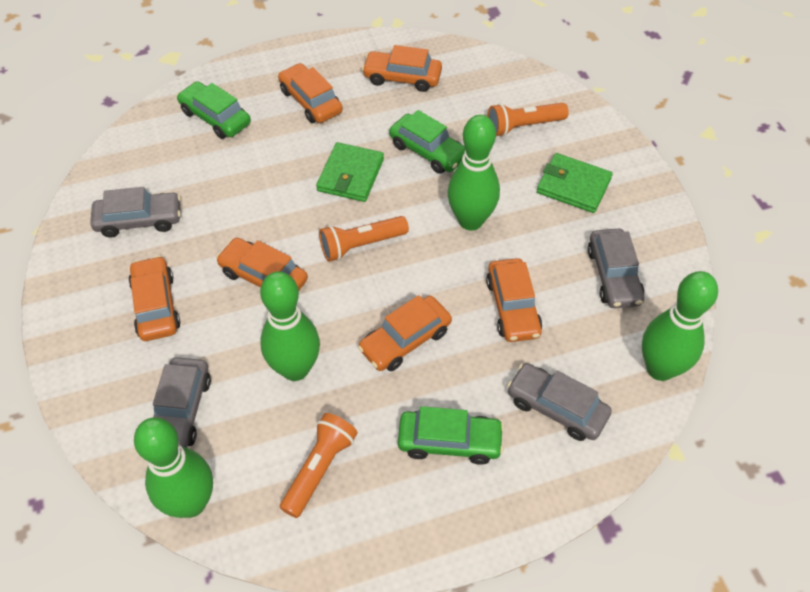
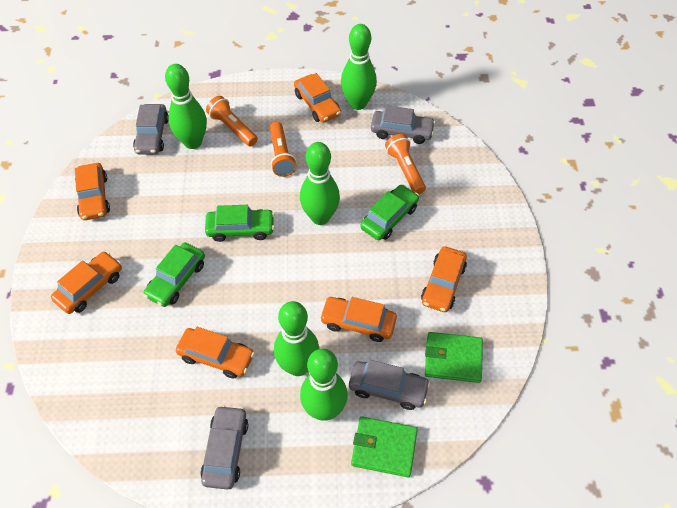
green bowling pin: [134,417,213,518] [260,271,320,381] [448,115,500,230] [642,271,718,381] = 4 -> [165,64,207,149] [274,301,320,376] [300,142,340,225] [300,349,348,421] [341,24,377,110] = 5

